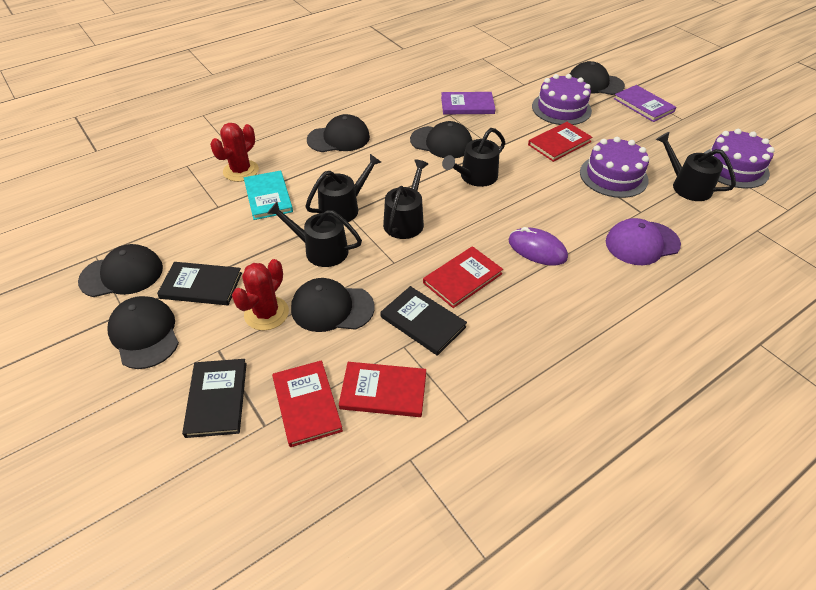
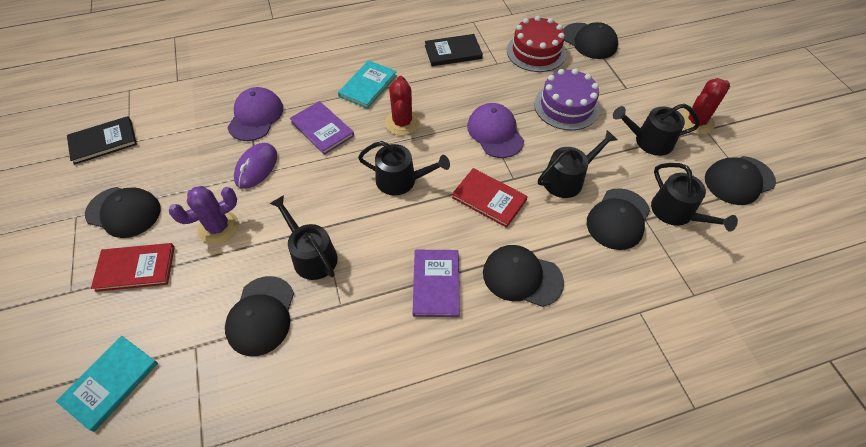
black book: [157,262,242,305] [182,359,247,438] [380,286,467,356] = 3 -> [67,116,137,165] [425,34,483,66] = 2
purple cactus: none = 0 -> [169,186,239,244] = 1
purple cake: [532,74,592,125] [580,137,649,198] [704,129,775,188] = 3 -> [534,68,599,130] = 1
purple cap: [606,218,681,265] = 1 -> [227,87,283,141] [467,103,524,158] = 2
red book: [272,360,343,447] [339,362,426,417] [423,246,503,308] [528,122,593,162] = 4 -> [91,243,175,292] [452,168,528,228] = 2
red cake: none = 0 -> [507,16,566,72] = 1
turquoise book: [244,170,293,220] = 1 -> [56,336,158,432] [338,60,397,109] = 2

